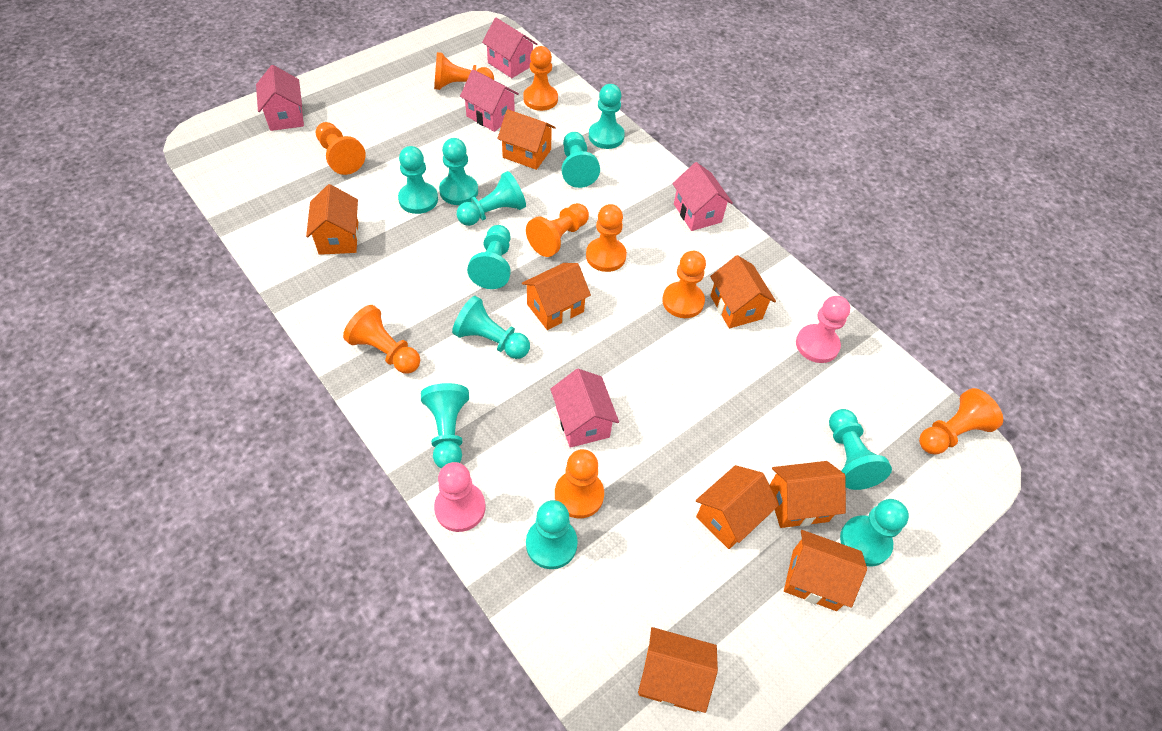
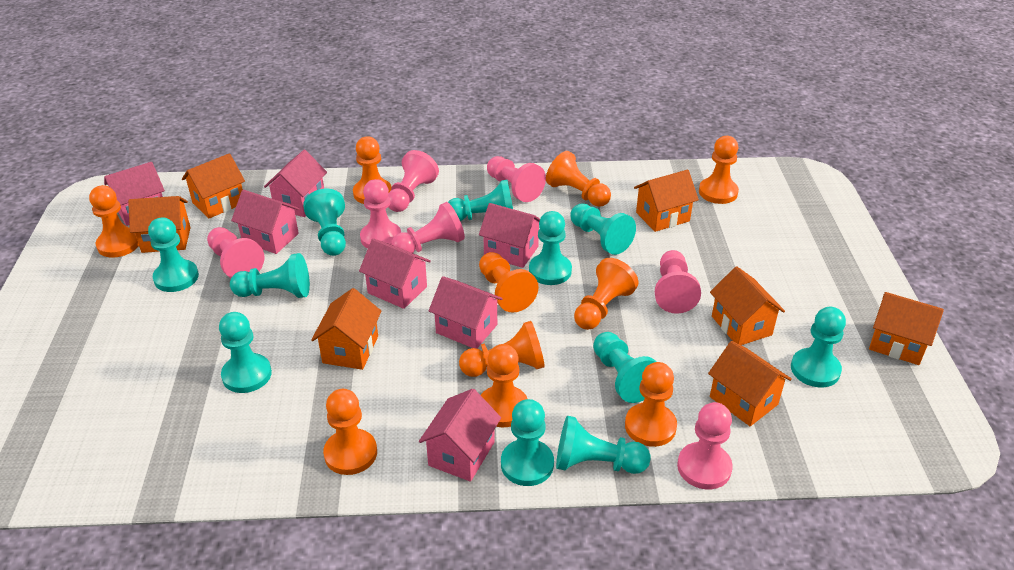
orange house: [306,184,358,255] [497,109,556,170] [522,263,591,330] [638,627,718,713] [696,465,779,549] [710,255,776,328] [769,461,846,528] [784,530,867,611] = 8 -> [128,196,191,253] [182,153,245,219] [311,288,382,370] [634,170,699,232] [708,341,792,426] [710,266,785,345] [869,292,944,365] = 7
orange pawn: [316,122,366,175] [343,305,420,373] [434,52,494,90] [523,46,558,111] [526,203,589,257] [555,449,604,518] [586,204,627,272] [662,251,706,318] [919,388,1003,455] = 9 -> [89,185,139,258] [323,389,377,475] [353,137,392,204] [459,321,545,377] [479,252,538,313] [481,344,527,427] [546,151,611,207] [574,258,638,330] [625,362,677,447] [699,136,739,204] = 10
pink house: [256,65,304,131] [460,70,519,132] [482,18,537,78] [550,369,619,448] [672,162,733,231] = 5 -> [104,162,165,226] [231,190,300,254] [264,150,327,217] [359,238,431,309] [419,389,501,482] [429,276,503,349] [479,203,540,268] = 7
pink pawn: [434,462,485,532] [796,296,850,363] = 2 -> [207,227,264,278] [360,179,401,249] [388,150,439,212] [391,202,465,253] [487,156,546,202] [655,250,701,314] [677,402,733,489] = 7

